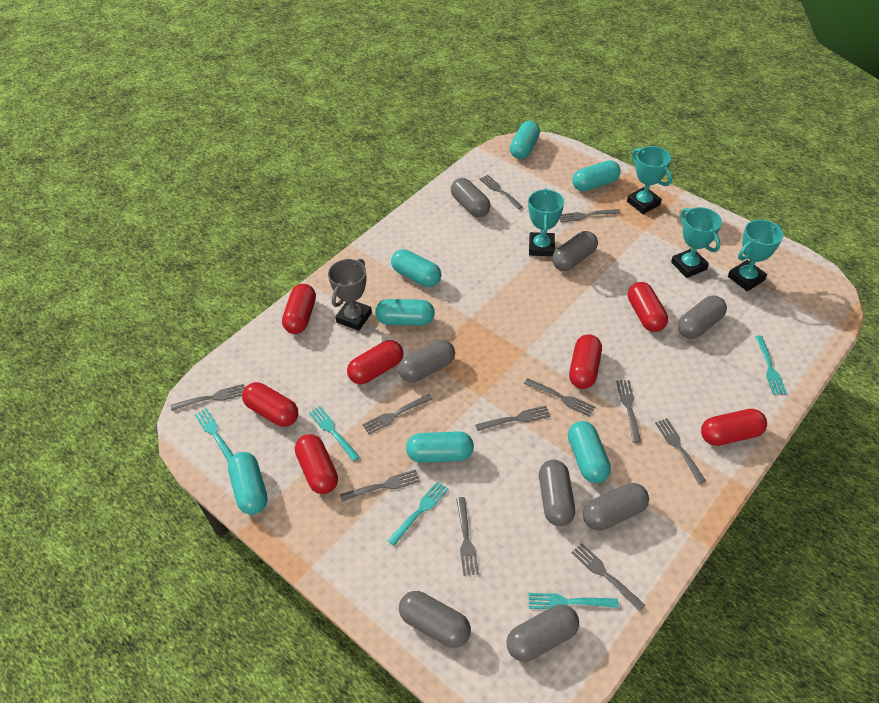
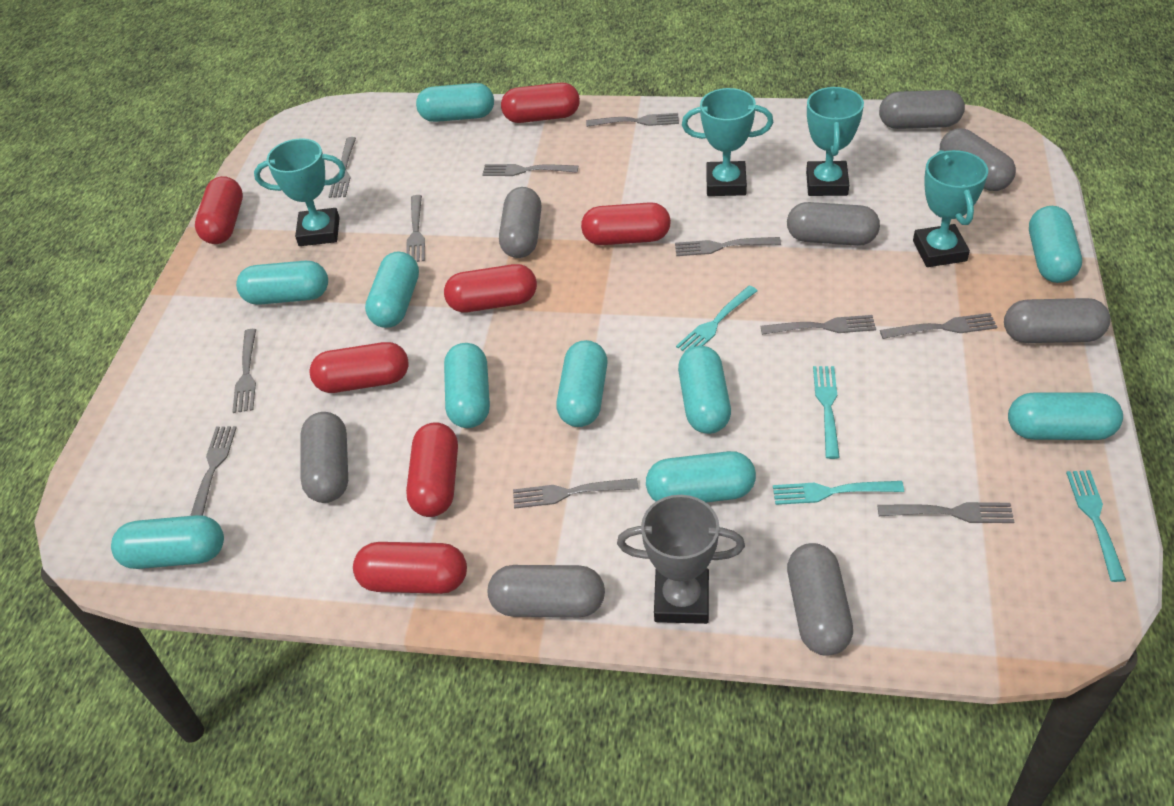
turquoise capsule: [228,452,267,515] [375,299,435,326] [391,249,441,287] [406,431,474,463] [510,121,540,159] [568,421,611,483] [572,160,621,191] = 7 -> [111,515,224,569] [236,261,328,305] [365,252,419,328] [416,83,494,122] [444,343,490,428] [556,340,608,427] [646,451,756,502] [678,346,731,434] [1008,393,1123,440] [1029,206,1082,283] = 10
turquoise fork: [194,408,234,463] [309,406,360,461] [387,481,449,546] [529,593,618,609] [755,335,787,395] = 5 -> [676,286,758,351] [773,481,904,505] [813,366,840,459] [1066,470,1126,582] = 4

